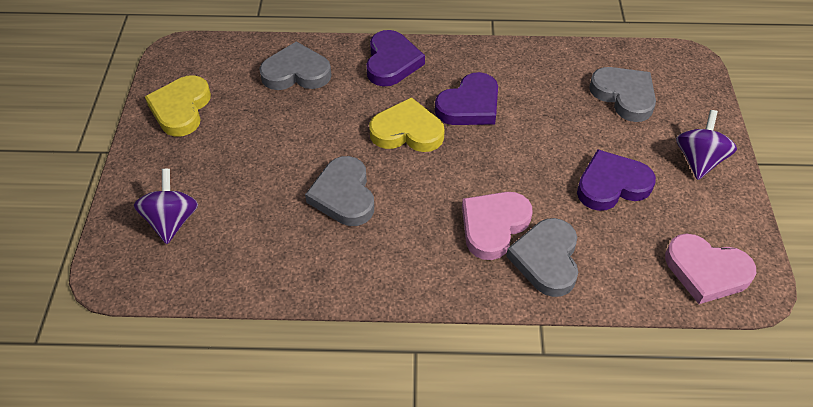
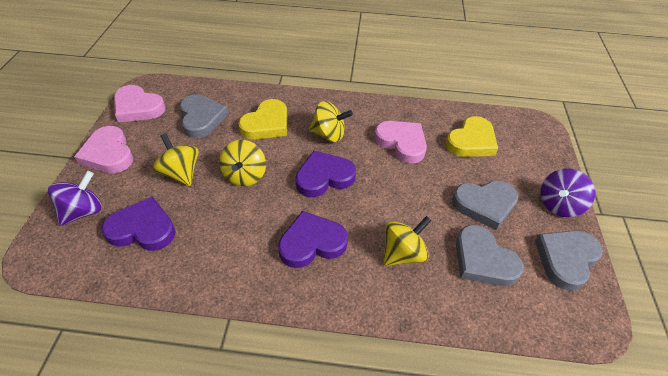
pink heart: [462,192,533,260] [665,233,756,304] = 2 -> [74,126,133,173] [114,85,166,123] [374,121,427,164] = 3
yellow spinning top: none = 0 -> [153,133,199,186] [219,140,266,186] [309,101,353,142] [383,216,431,266] = 4

